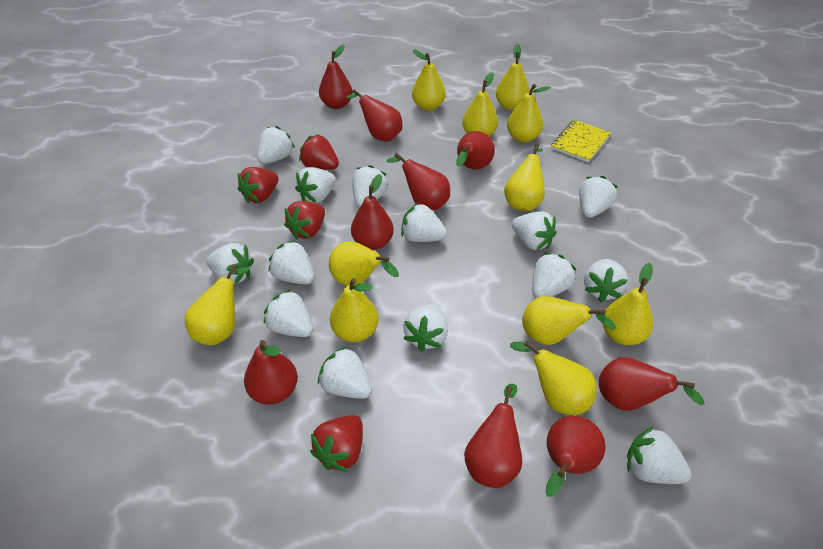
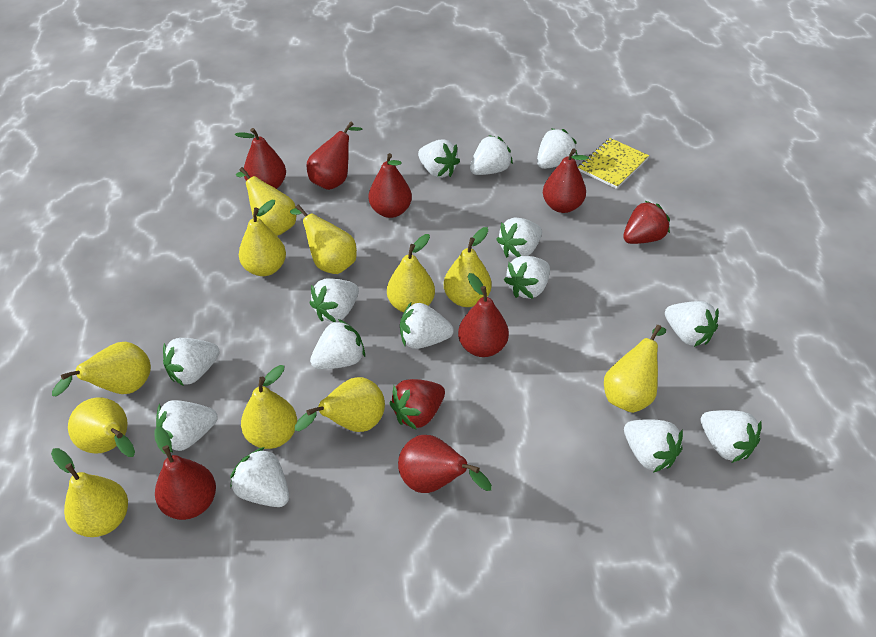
red pear: [244,340,298,405] [319,45,353,109] [346,89,402,141] [351,174,394,250] [387,153,450,210] [456,131,495,169] [464,384,522,488] [545,416,606,497] [599,357,705,411] = 9 -> [154,426,216,520] [235,128,286,189] [306,121,363,190] [368,153,412,218] [398,435,492,493] [458,273,509,357] [543,148,589,213] = 7
red strawberry: [238,167,278,203] [284,201,325,239] [299,134,339,170] [310,415,363,472] = 4 -> [390,379,445,430] [623,200,670,244] = 2

